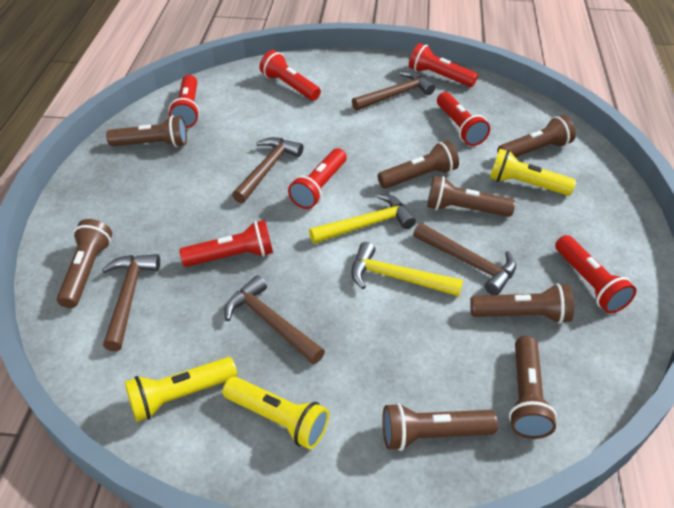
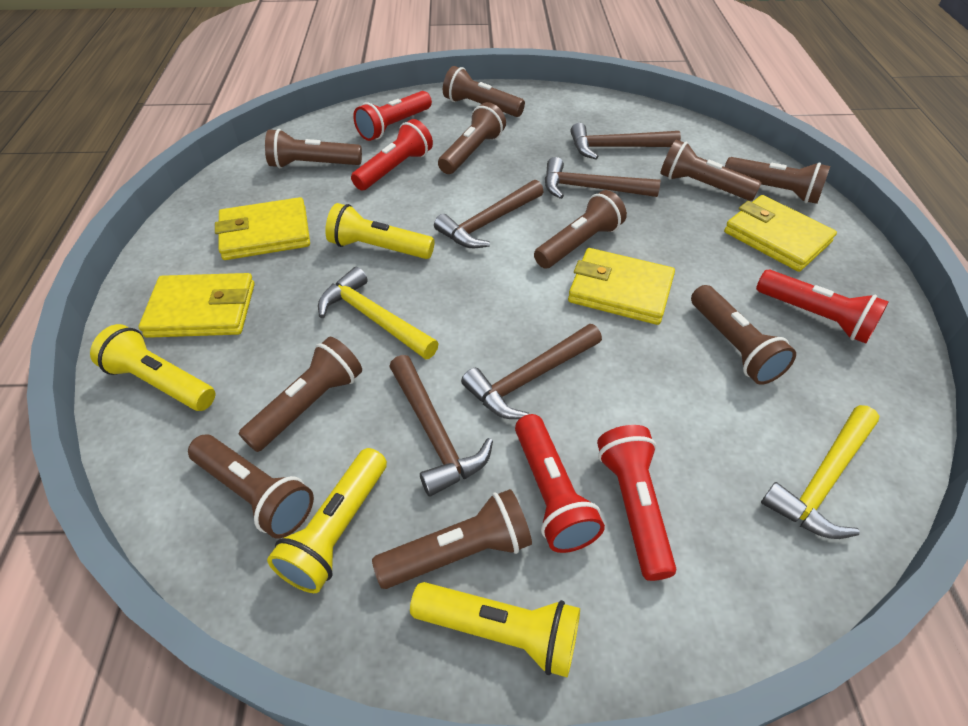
brown flashlight: [57,219,112,308] [106,115,187,147] [378,140,459,189] [382,403,498,451] [427,176,515,217] [470,283,574,324] [497,115,576,157] [509,336,557,439] = 8 -> [188,435,314,539] [239,337,362,452] [265,129,362,168] [372,489,532,589] [438,102,506,174] [443,66,525,117] [534,190,627,269] [660,140,762,201] [691,285,796,385] [725,157,830,204] = 10
red flashlight: [168,75,200,128] [179,220,273,267] [260,50,321,101] [288,148,347,209] [409,43,478,87] [437,92,490,146] [555,235,636,313] = 7 -> [351,119,433,190] [353,91,432,141] [515,414,605,553] [597,425,676,581] [756,269,889,344] = 5
yellow flashlight: [125,357,237,422] [222,377,329,449] [490,149,576,196] = 3 -> [90,324,215,411] [267,448,387,593] [325,203,435,259] [410,582,580,677] = 4
yellow wallet: none = 0 -> [139,273,255,338] [215,197,310,260] [568,248,675,325] [724,195,837,272] = 4

